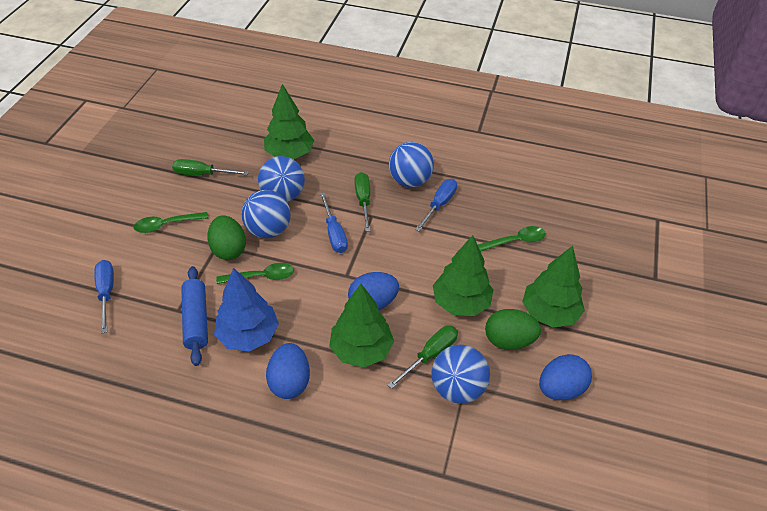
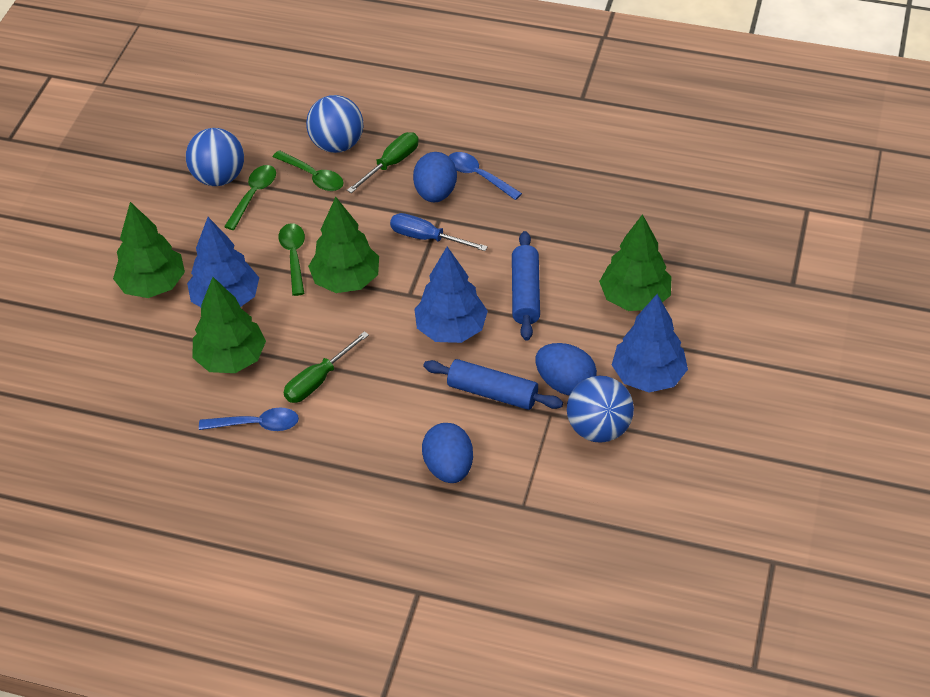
blue ball: [241,190,291,238] [258,156,305,202] [389,142,434,187] [431,344,490,404] = 4 -> [186,128,244,186] [306,95,363,153] [567,376,634,443] = 3
blue rolling pin: [181,266,208,366] = 1 -> [423,359,563,410] [512,231,540,341] = 2
blue screwdriver: [94,260,114,333] [320,193,348,253] [415,179,457,231] = 3 -> [390,213,488,251] = 1
blue spoon: none = 0 -> [199,408,299,431] [449,152,522,200] = 2
blue tree: [214,268,279,352] = 1 -> [187,217,259,307] [414,247,488,343] [612,294,688,393] = 3
green egg: [207,215,246,260] [485,309,541,350] = 2 -> none = 0
green screwdriver: [172,159,249,175] [354,172,371,232] [387,326,458,389] = 3 -> [284,331,369,403] [347,132,419,193] = 2

